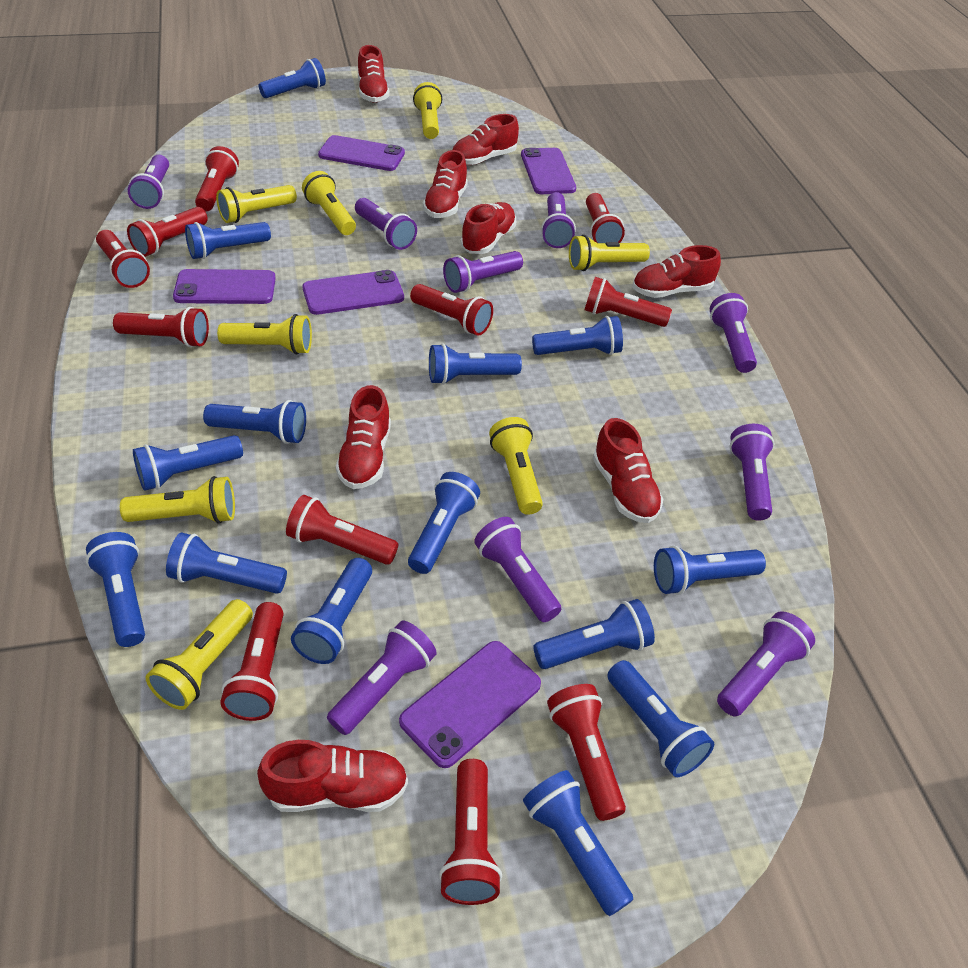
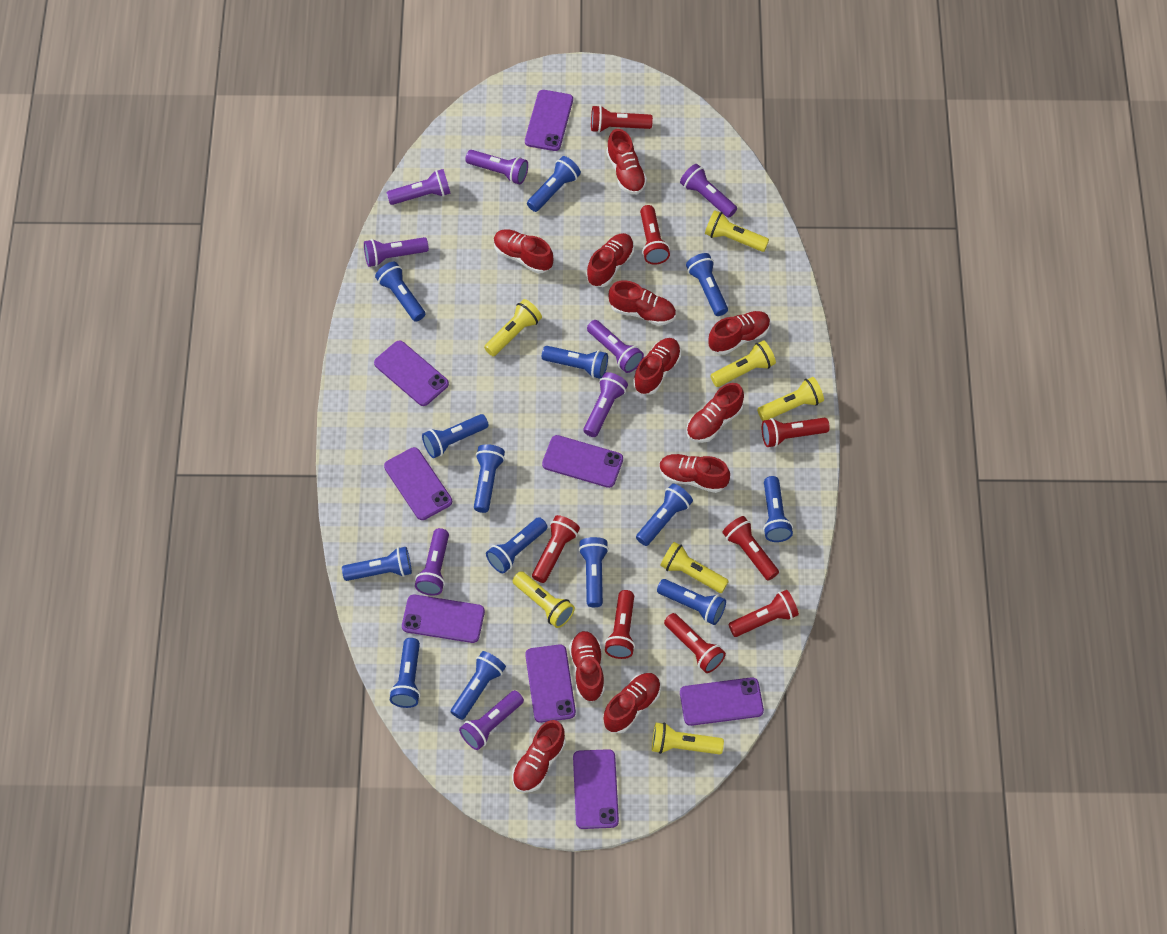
purple flashlight: [128,155,169,209] [327,620,437,735] [355,198,417,250] [443,251,523,293] [474,517,561,622] [541,192,576,248] [710,293,757,373] [717,611,815,716] [729,424,774,521] = 9 -> [364,237,429,267] [387,169,451,205] [415,528,449,596] [459,690,524,750] [465,150,528,185] [583,372,628,437] [587,320,644,373] [680,164,737,218] = 8
purple phone: [173,269,276,304] [303,270,404,315] [318,135,405,171] [399,641,541,768] [521,148,576,194] = 5 -> [374,340,449,406] [384,447,452,520] [402,594,485,643] [525,90,573,151] [525,644,576,723] [542,435,623,488] [573,749,619,829] [680,677,764,726] = 8
red flashlight: [96,230,150,288] [113,307,209,347] [127,207,208,257] [195,146,239,211] [221,602,283,721] [286,495,398,565] [410,284,493,336] [439,759,502,905] [547,684,626,821] [585,277,672,327] [586,193,625,243] = 11 -> [532,515,580,583] [591,105,653,133] [604,590,635,659] [640,205,670,265] [664,613,726,673] [722,516,779,581] [728,590,799,637] [762,418,830,447] = 8
red shoe: [257,740,408,812] [336,385,391,489] [358,45,390,103] [423,150,468,218] [453,114,519,165] [461,202,516,254] [593,418,663,523] [632,245,721,298] = 8 -> [494,229,553,273] [512,720,566,793] [569,631,605,702] [586,233,634,287] [603,673,661,733] [606,129,647,194] [609,280,676,326] [633,338,681,395] [659,454,730,493] [687,383,744,443] [708,311,770,355] = 11
yellow flashlight: [120,476,235,524] [146,599,253,710] [216,185,297,223] [217,314,312,355] [302,171,356,235] [413,82,442,139] [489,417,543,515] [569,235,650,271] = 8 -> [484,299,542,356] [513,571,575,628] [652,722,724,755] [660,542,729,593] [705,210,769,252] [710,340,776,387] [757,377,824,421] = 7

